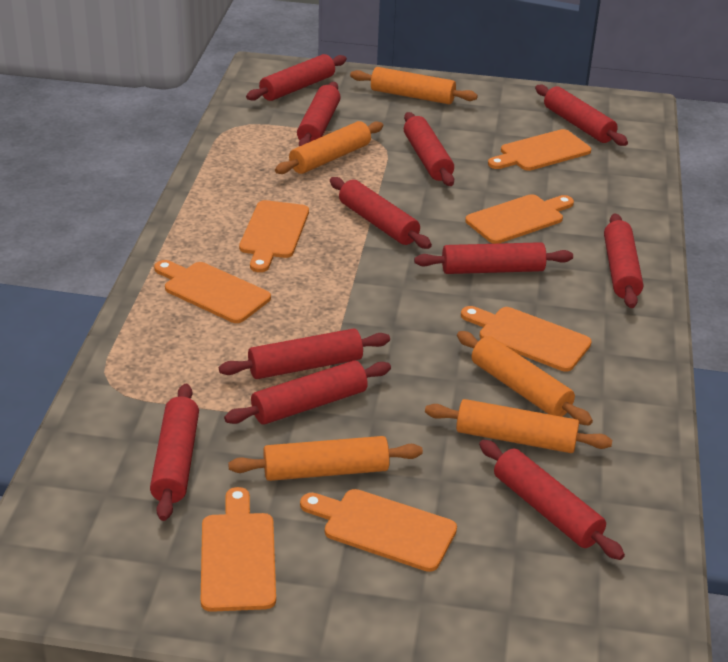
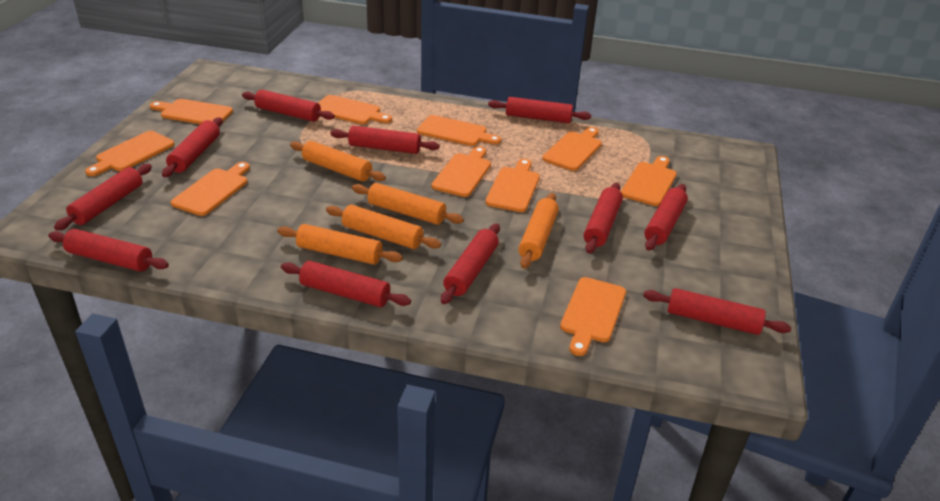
orange cutting board: [154,260,271,323] [201,487,276,612] [239,200,309,272] [300,489,457,572] [461,306,592,372] [465,194,574,244] [488,129,591,171] = 7 -> [85,131,174,176] [150,99,233,124] [171,162,250,216] [318,95,392,124] [417,115,501,146] [432,146,491,197] [485,159,540,212] [542,127,602,171] [560,277,626,356] [621,156,677,206] = 10

